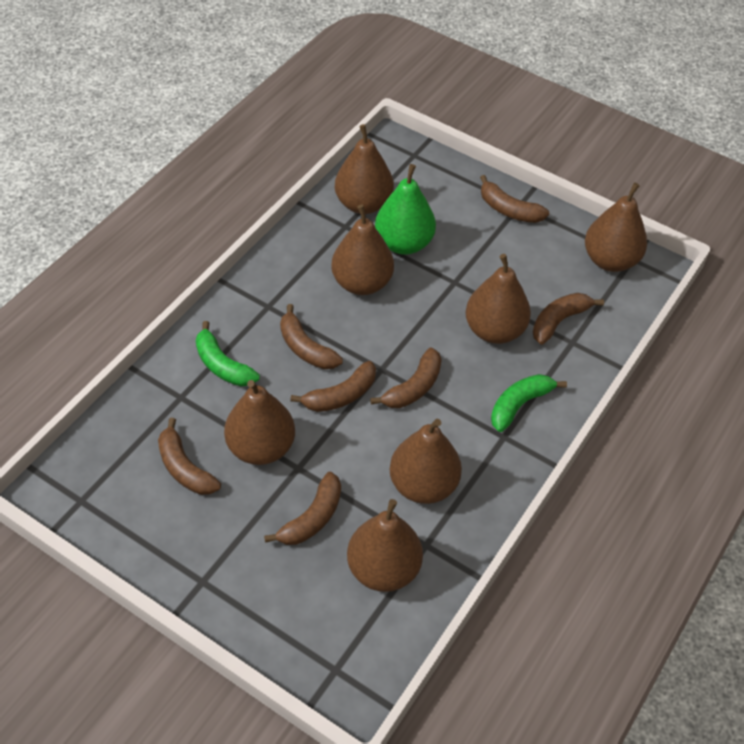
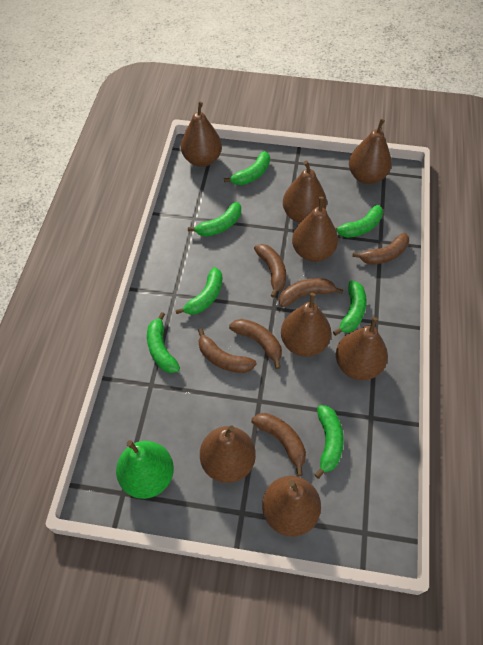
brown banana: [158,418,221,495] [264,472,341,545] [280,304,343,369] [290,361,376,412] [370,347,442,408] [480,175,549,223] [533,293,604,345] = 7 -> [198,328,257,373] [229,319,282,369] [251,413,306,476] [254,244,286,298] [279,278,343,307] [352,233,409,265] = 6
brown pear: [224,380,295,465] [331,205,394,295] [335,124,394,214] [347,499,423,592] [390,419,462,504] [466,254,531,344] [585,183,647,272] = 7 -> [181,101,222,167] [200,425,256,483] [262,476,321,537] [281,293,331,357] [283,160,327,223] [292,197,338,262] [336,317,388,380] [349,119,392,184] = 8
green banana: [196,321,260,386] [491,374,567,432] = 2 -> [147,312,180,373] [176,267,222,315] [188,202,241,236] [224,151,270,185] [315,405,344,479] [333,281,367,336] [335,205,383,238] = 7

